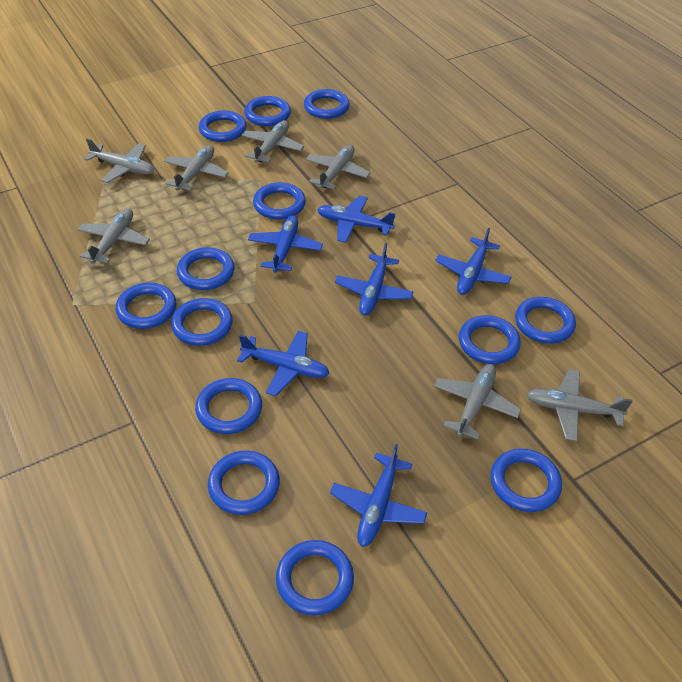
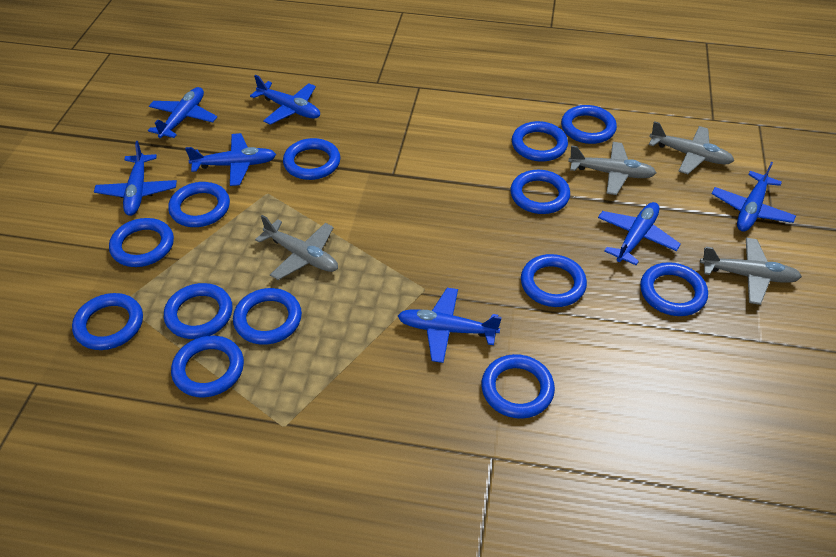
blue plane: [237,331,330,396] [248,215,323,272] [317,196,395,243] [330,444,427,547] [335,243,413,316] [435,228,511,295] = 6 -> [94,141,177,216] [148,87,217,138] [185,133,276,186] [250,75,320,125] [398,288,502,363] [598,202,681,265] [711,162,796,232] = 7
grey plane: [78,208,150,264] [84,139,154,183] [164,145,229,191] [241,120,304,163] [306,145,370,190] [434,364,521,440] [526,369,633,441] = 7 -> [255,215,338,280] [568,142,656,195] [649,121,734,174] [700,238,802,305] = 4

